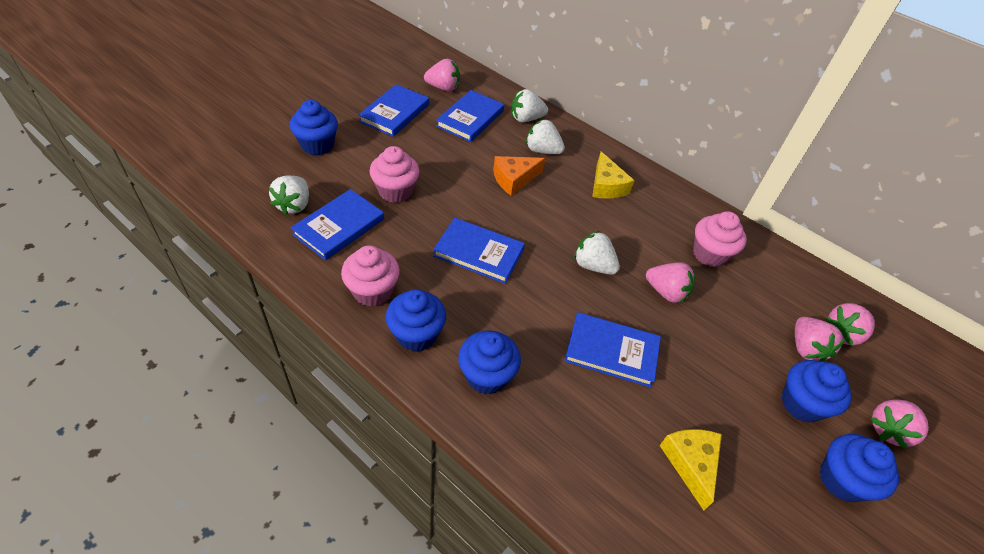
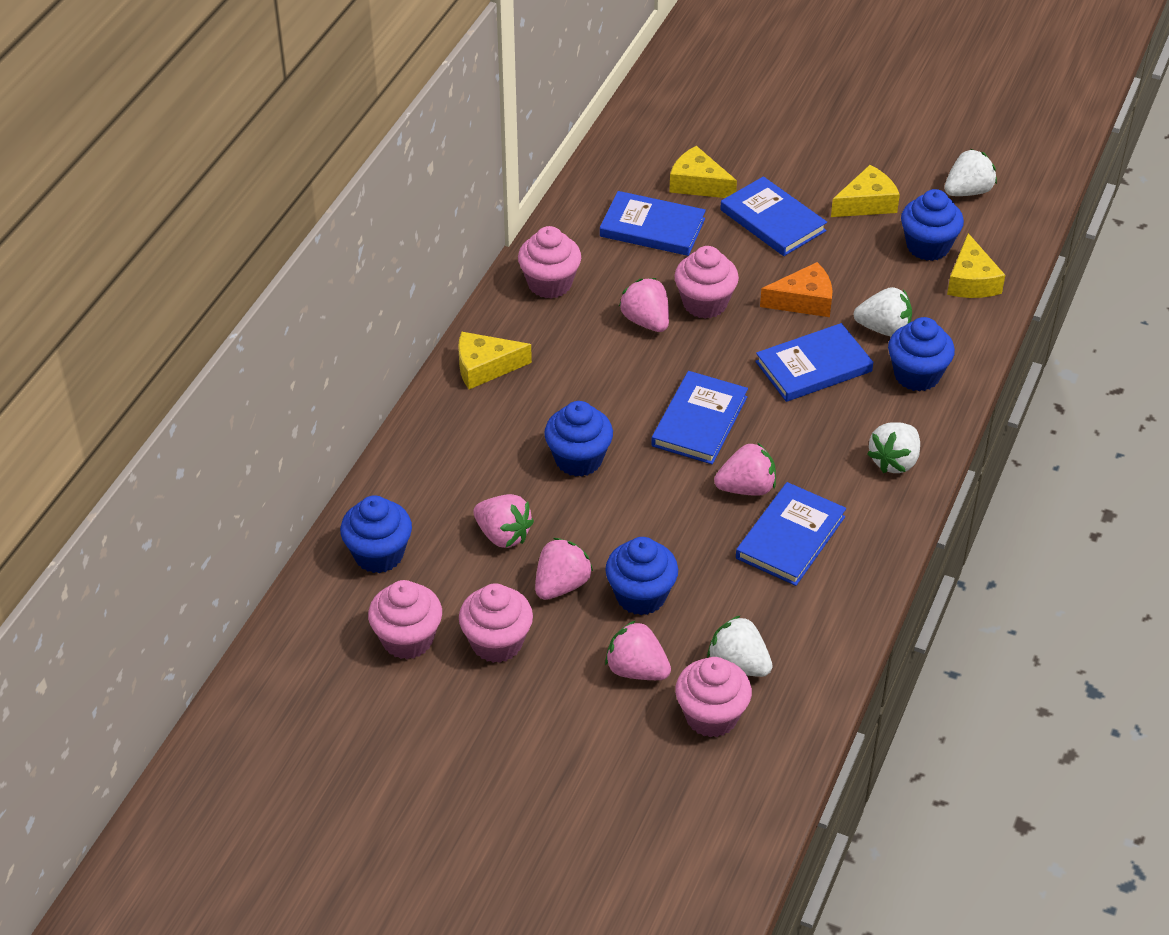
pink cupcake: [341,245,400,307] [369,146,420,203] [693,211,747,267] = 3 -> [368,580,442,659] [459,583,533,663] [518,226,581,299] [674,246,739,319] [675,657,752,737] = 5
yellow cheese: [592,151,635,199] [660,429,722,510] = 2 -> [458,332,532,389] [669,146,737,198] [831,165,900,217] [947,233,1005,298] = 4

